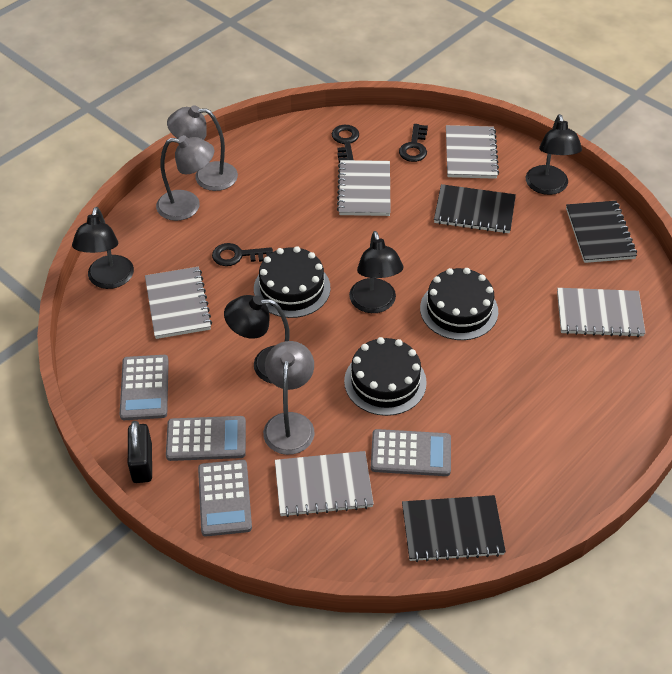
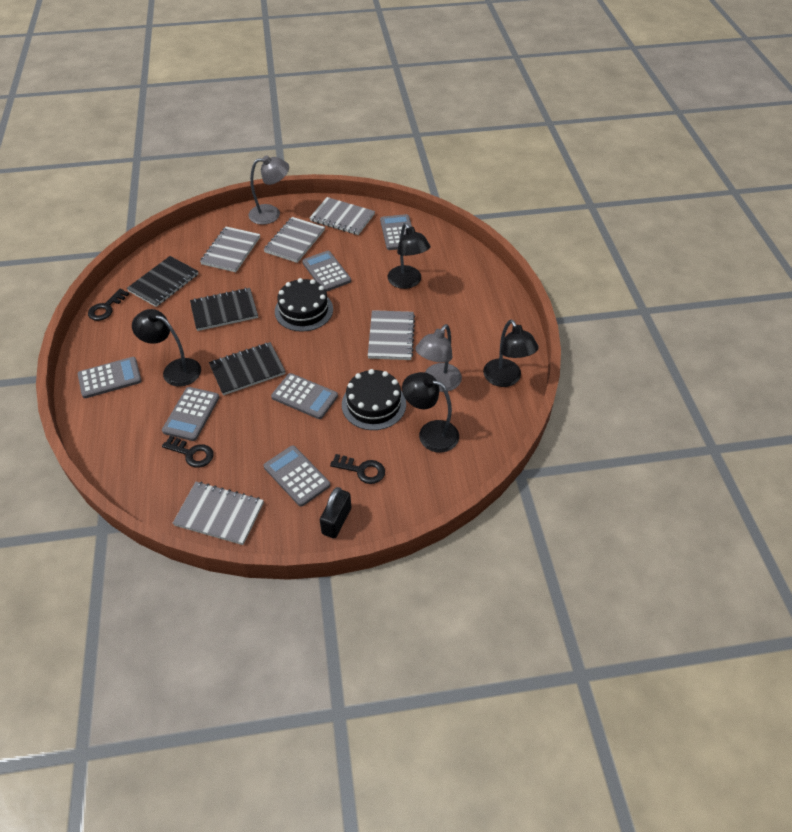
black cake: [254,246,330,318] [344,337,427,416] [420,268,498,340] = 3 -> [275,278,333,332] [342,369,406,430] = 2
grey calculator: [120,355,169,420] [166,416,246,461] [198,460,252,537] [371,429,451,476] = 4 -> [78,357,142,398] [162,387,220,441] [264,445,330,507] [271,373,338,419] [302,251,351,292] [380,214,412,250] = 6
grey lamp: [156,135,214,221] [167,105,238,191] [263,341,315,455] = 3 -> [249,155,289,225] [415,324,462,392] = 2

